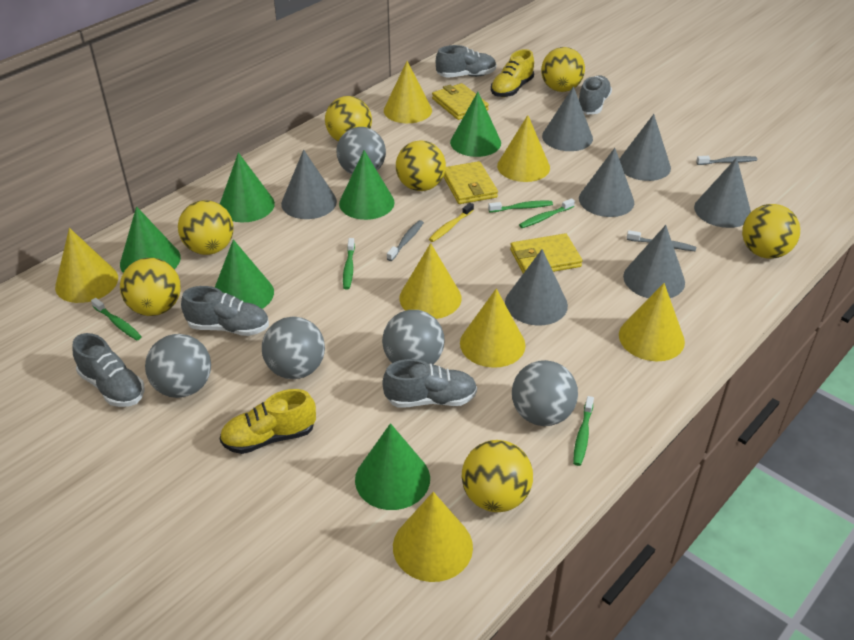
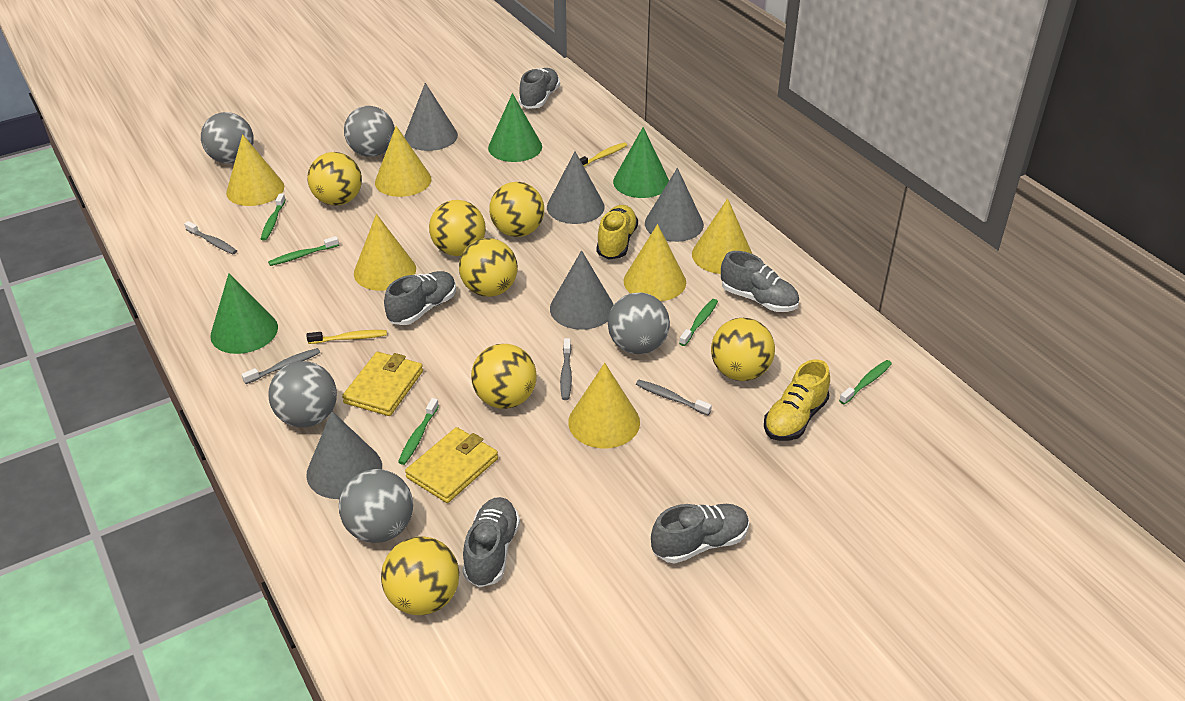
green cone: [120,206,181,273] [215,239,274,309] [220,153,275,222] [339,150,395,220] [355,423,430,510] [450,92,501,157] = 6 -> [210,273,278,354] [488,93,542,162] [613,127,669,198] = 3
grey cone: [281,150,337,219] [505,249,568,326] [542,86,593,151] [579,148,634,217] [619,114,671,181] [623,225,685,298] [694,158,751,228] = 7 -> [306,411,382,499] [404,83,458,151] [547,152,605,224] [550,250,614,330] [645,168,704,242] = 5
grey toothbrush: [387,220,424,261] [627,230,696,251] [696,156,757,165] = 3 -> [184,221,237,254] [241,348,320,384] [560,338,572,400] [636,380,712,415] = 4
yellow cone: [55,228,118,303] [384,61,432,123] [393,492,473,582] [399,243,462,319] [460,289,526,368] [497,115,550,182] [619,283,685,361] = 7 -> [226,134,284,206] [354,214,416,291] [375,126,431,197] [568,363,640,448] [624,224,686,301] [692,198,752,274] = 6
yellow toothbrush: [429,203,474,242] = 1 -> [307,330,387,344] [580,142,627,167] = 2
yellow wallet: [432,83,489,120] [443,161,498,204] [510,233,582,273] = 3 -> [342,352,423,416] [405,427,498,503] = 2

